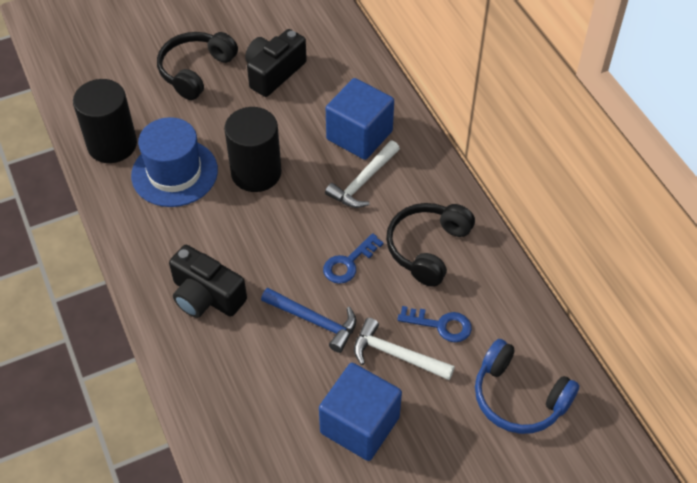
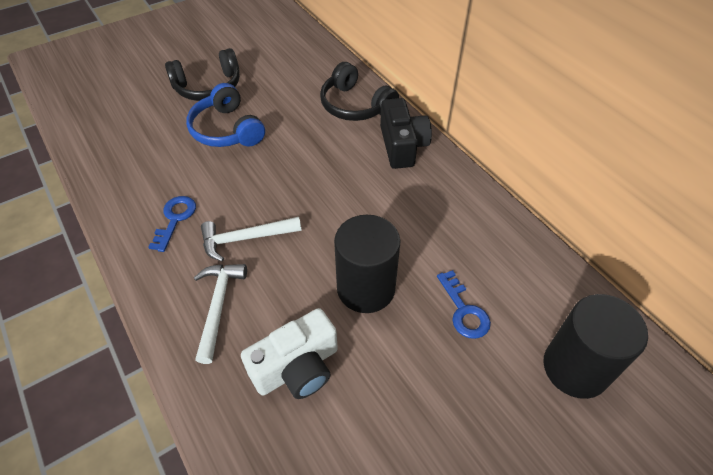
black camera: [169,245,247,318] [245,29,307,97] = 2 -> [380,98,432,169] = 1
blue cube: [319,363,402,461] [326,78,394,160] = 2 -> none = 0
blue hammer: [261,288,356,353] = 1 -> none = 0
blue hat: [131,117,218,207] = 1 -> none = 0
white camera: none = 0 -> [241,308,338,399] = 1

